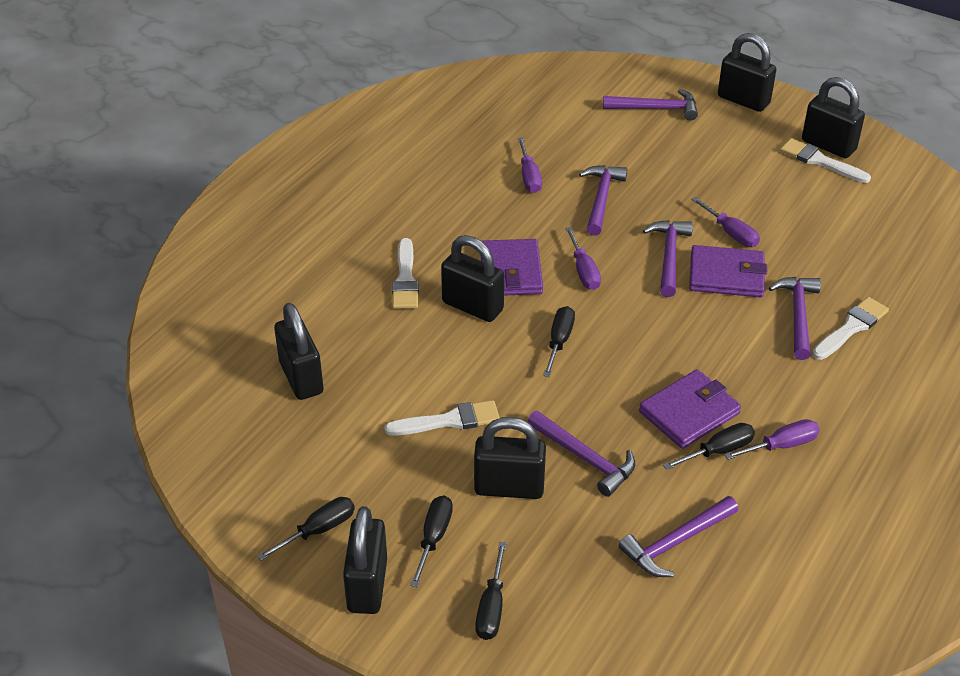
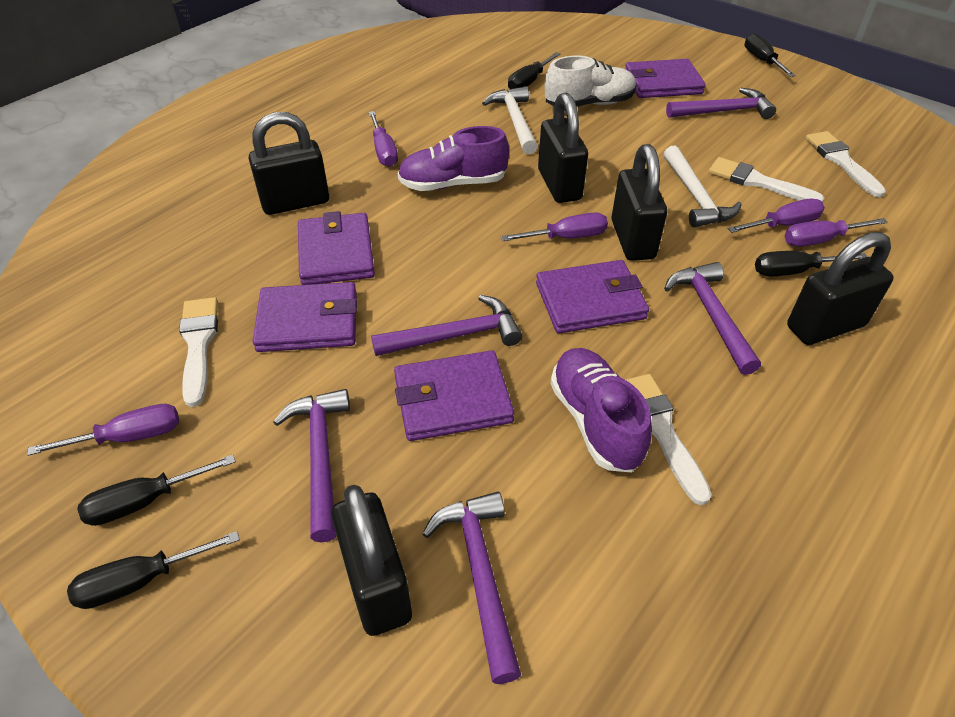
black padlock: [274,303,324,400] [343,506,387,614] [441,235,504,322] [474,417,546,499] [718,33,776,112] [802,77,865,158] = 6 -> [249,112,329,215] [331,485,412,636] [538,93,588,203] [612,144,667,261] [787,232,894,345] = 5
purple hammer: [527,411,635,497] [579,165,627,236] [603,89,698,121] [618,496,738,577] [643,220,693,297] [769,277,821,360] = 6 -> [273,389,350,543] [371,295,522,356] [422,492,521,684] [664,262,761,375] [666,88,776,119] = 5
purple screwdriver: [518,137,542,193] [565,227,601,290] [691,197,760,247] [724,419,820,460] = 4 -> [27,404,179,456] [369,111,398,167] [501,212,608,241] [728,199,825,233] [785,218,887,247] = 5
purple shoe: none = 0 -> [398,126,509,191] [550,348,652,472] = 2
purple wallet: [481,239,543,295] [639,369,741,449] [689,245,767,297] = 3 -> [253,282,357,352] [298,211,375,285] [394,350,514,441] [536,260,649,333] [625,59,706,98] = 5
white hammer: none = 0 -> [482,86,538,154] [664,146,742,227] = 2
white shoe: none = 0 -> [545,56,636,107] = 1

